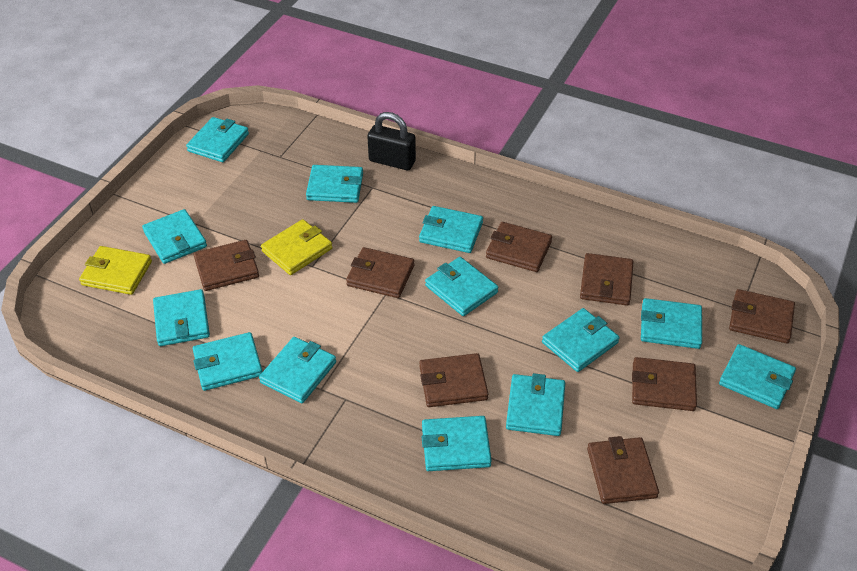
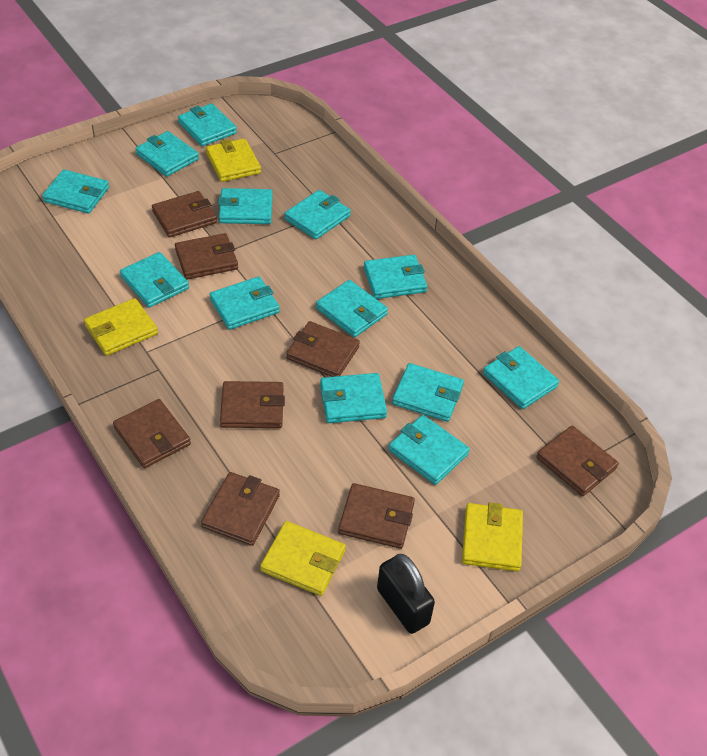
yellow wallet: [79,246,152,295] [261,219,333,275] = 2 -> [84,298,158,356] [206,139,261,182] [260,521,346,596] [462,502,523,571] = 4

